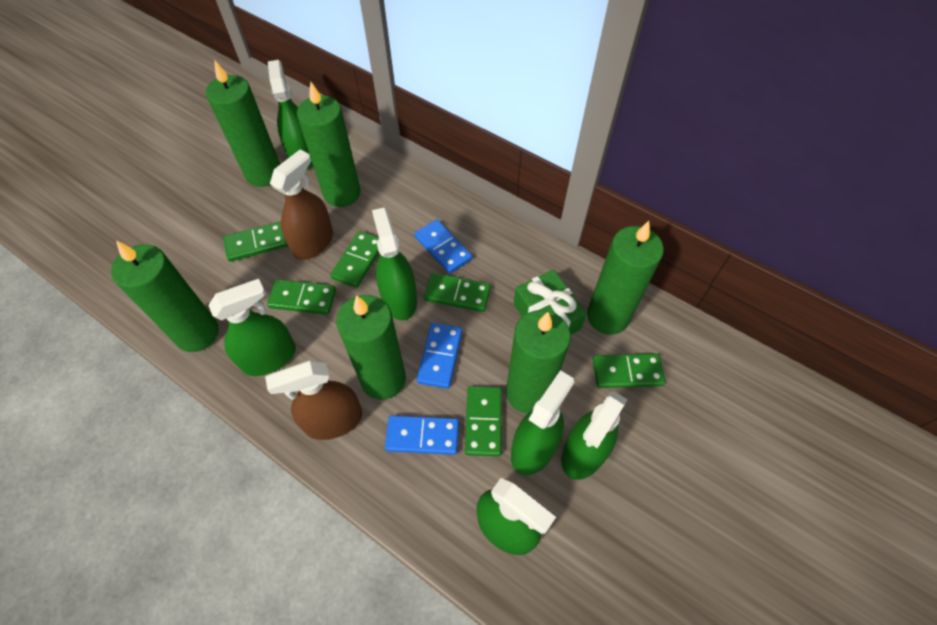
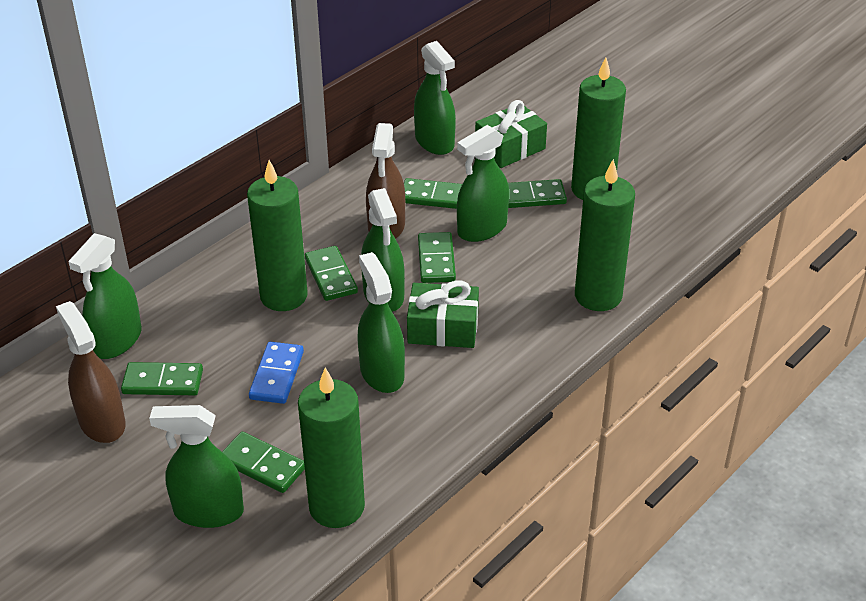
blue domino: [385,415,459,455] [415,219,472,274] [417,323,462,389] = 3 -> [249,342,304,404] = 1
green candle: [111,240,219,352] [206,60,280,187] [297,82,360,207] [336,295,406,400] [506,310,571,414] [587,221,664,335] = 6 -> [247,160,308,311] [298,368,365,528] [571,57,626,200] [575,159,635,311] = 4
green gift: [514,270,586,334] = 1 -> [407,281,479,348] [475,100,547,168] = 2

